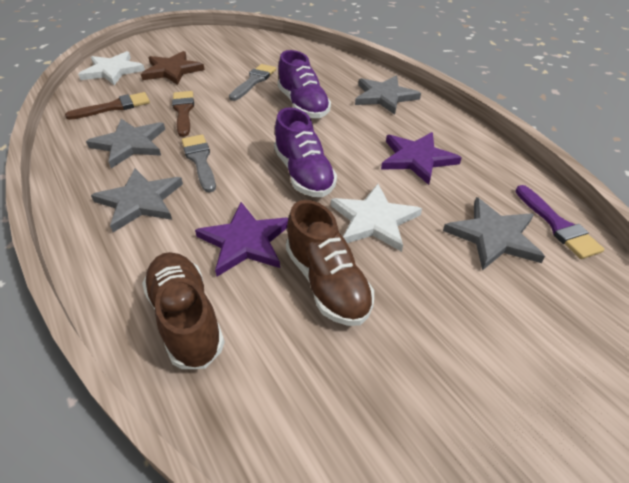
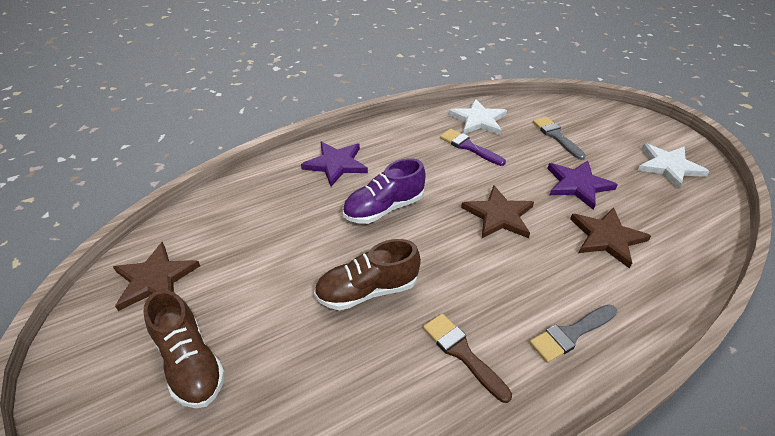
brown brush: [65,92,150,120] [172,91,194,137] = 2 -> [423,313,512,403] = 1
brown star: [141,51,205,85] = 1 -> [113,242,200,311] [461,185,534,238] [570,207,651,269] = 3
grey star: [86,119,165,168] [91,168,183,232] [355,76,421,115] [443,197,545,271] = 4 -> none = 0
purple shoe: [274,107,337,197] [278,50,331,118] = 2 -> [343,158,426,224] = 1

